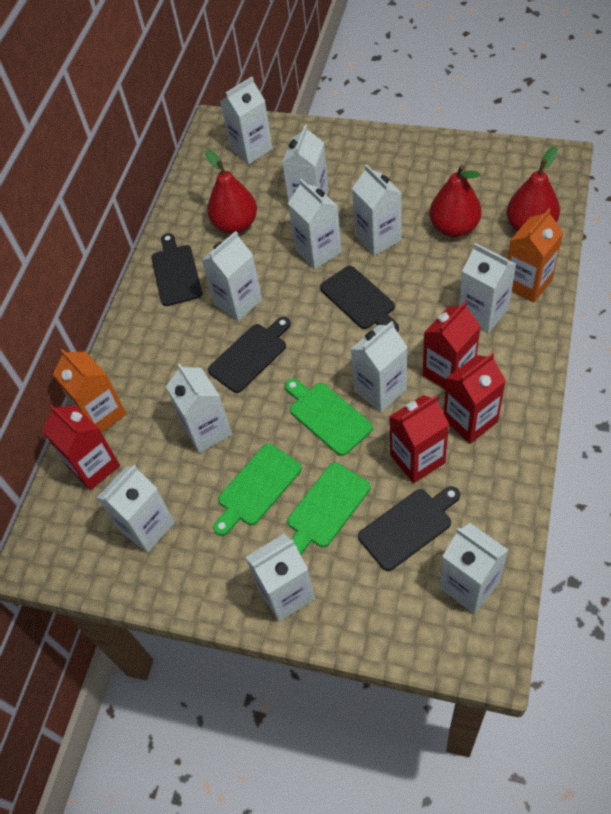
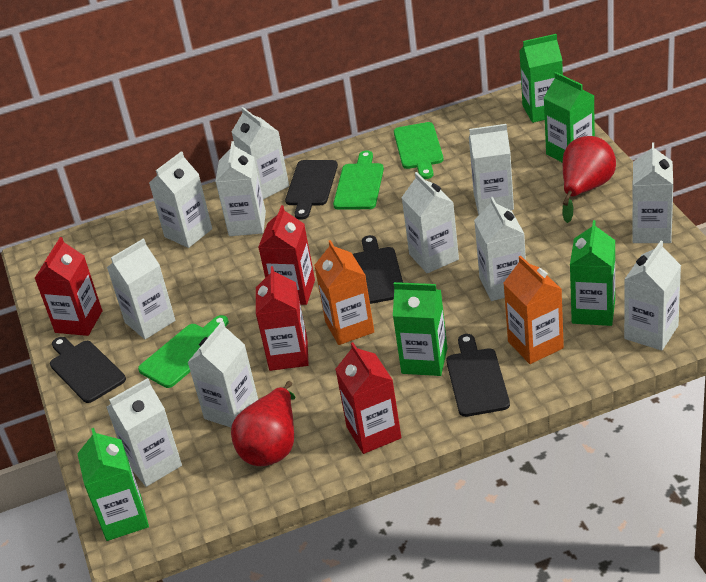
green carton: none = 0 -> [77,428,149,541] [393,282,447,376] [520,34,563,123] [544,72,595,163] [570,220,615,326] = 5
red pear: [205,150,257,234] [430,165,482,237] [507,146,560,232] = 3 -> [231,381,295,466] [562,136,616,223] = 2

